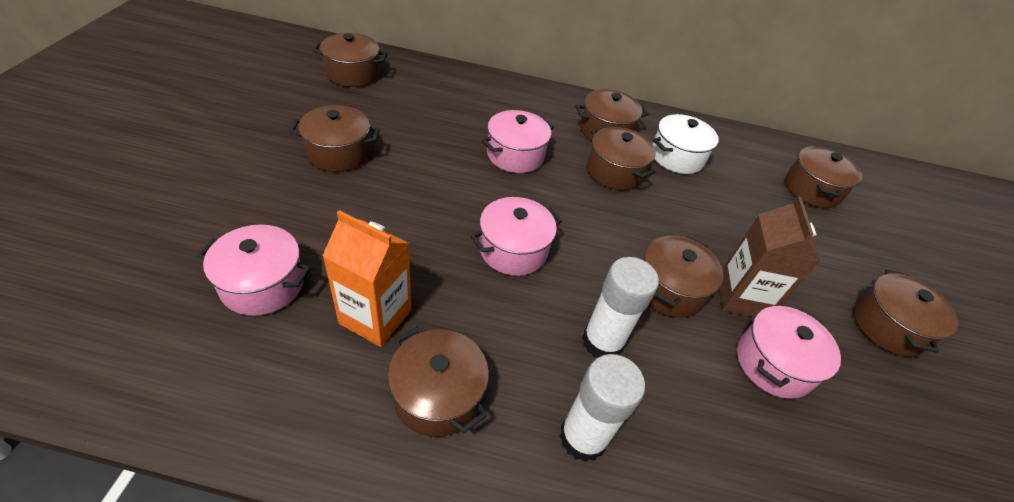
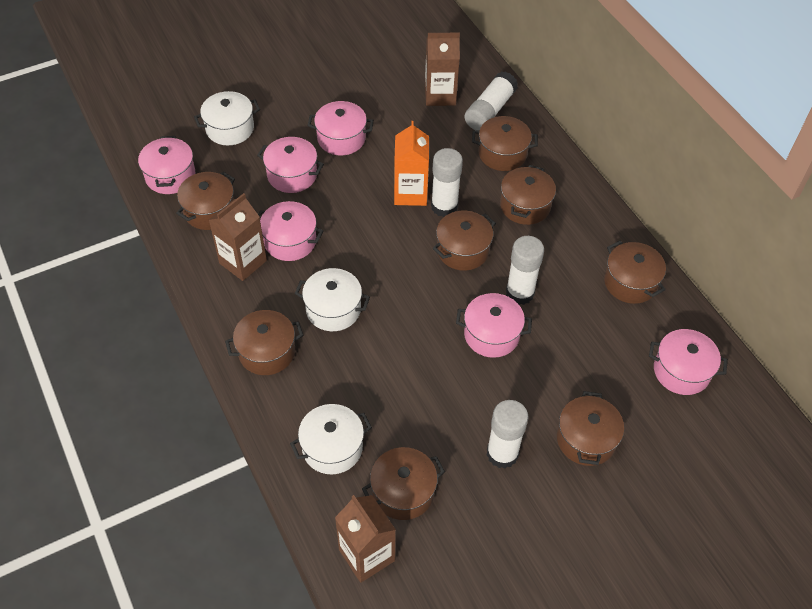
brown carton: [719,197,820,318] = 1 -> [209,193,267,281] [335,495,396,583] [425,33,460,106] = 3
pink pot: [197,225,311,316] [471,197,562,276] [482,110,554,173] [737,306,841,399] = 4 -> [138,136,195,194] [257,137,324,193] [258,201,324,261] [307,101,374,155] [456,293,532,358] [649,329,728,395] = 6
white glue stick: [560,354,645,462] [582,257,659,357] = 2 -> [431,148,463,217] [465,71,518,131] [487,400,528,469] [506,236,544,305] = 4
white pot: [653,114,719,174] = 1 -> [194,91,260,145] [290,404,372,474] [295,268,370,331] = 3

